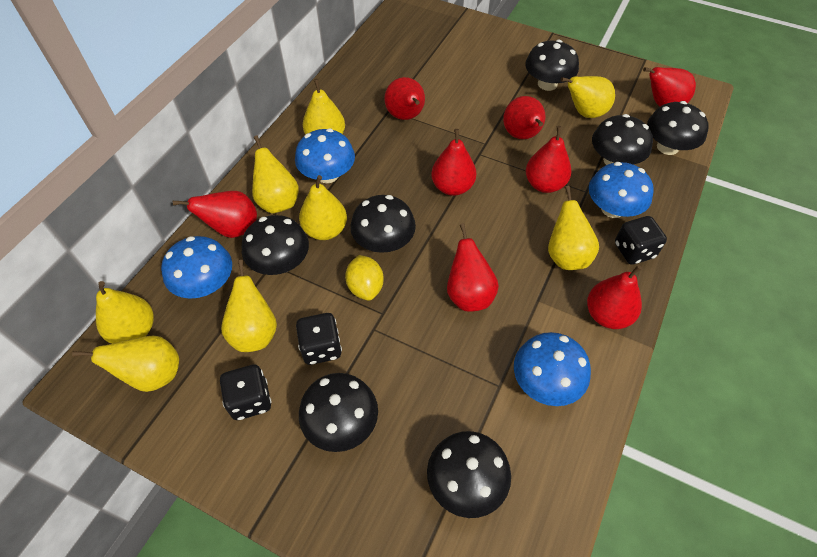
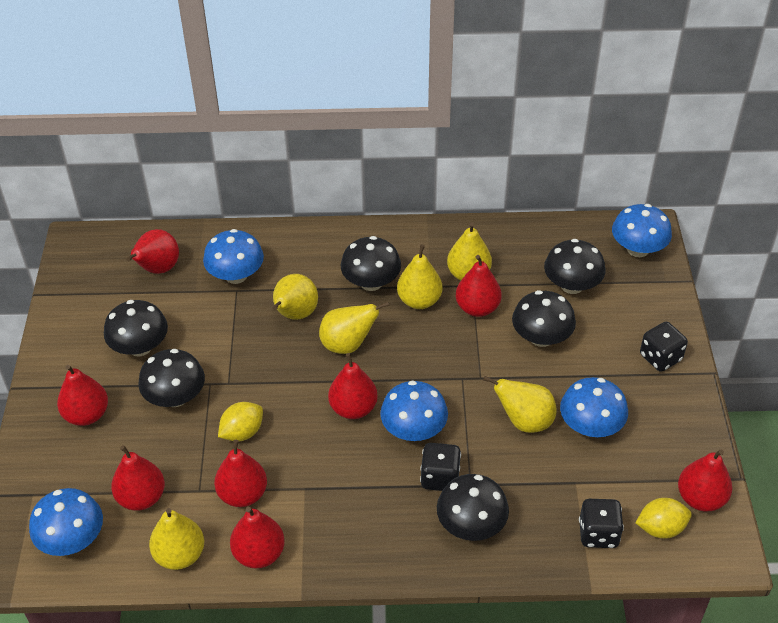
black mushroom: [242,215,309,275] [299,373,378,452] [350,195,416,253] [427,431,511,518] [525,40,579,91] [592,114,653,165] [647,101,708,155] = 7 -> [104,300,168,356] [138,349,205,407] [340,236,401,291] [437,474,509,541] [512,290,576,347] [544,239,606,294] = 6
blue mushroom: [161,236,232,299] [295,128,355,183] [514,332,591,406] [589,162,654,218] = 4 -> [29,488,103,556] [203,229,264,284] [380,380,448,441] [560,377,628,437] [612,204,672,257] = 5
yellow lemon: [345,255,384,301] = 1 -> [218,402,263,441] [635,498,692,539] = 2
yellow pear: [72,336,179,392] [96,281,154,344] [221,260,277,352] [252,136,299,214] [299,175,347,240] [303,79,345,134] [548,186,599,270] [561,76,615,118] = 8 -> [149,508,204,570] [273,274,318,320] [319,302,390,354] [397,244,443,309] [447,222,492,281] [483,376,556,433] = 6

